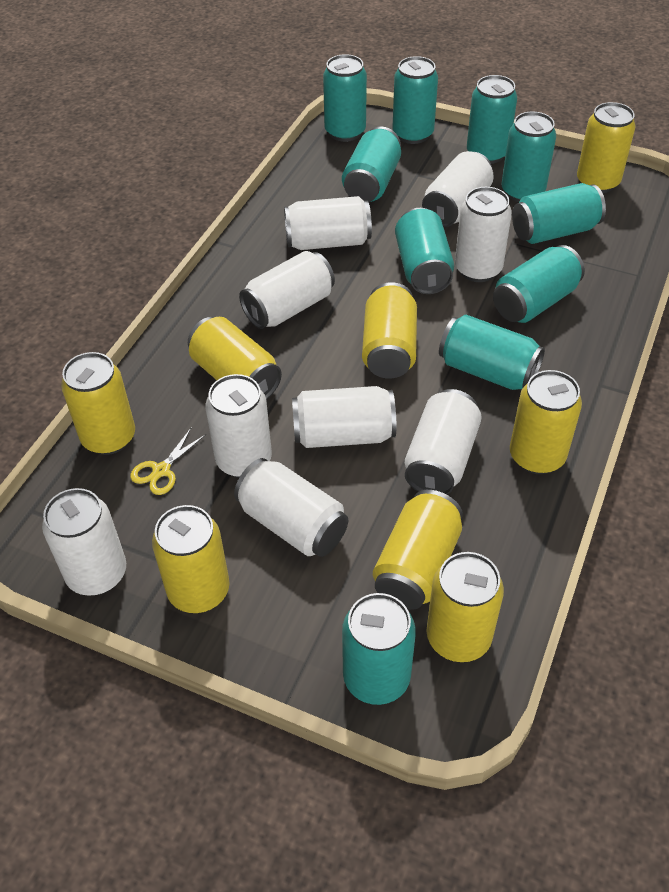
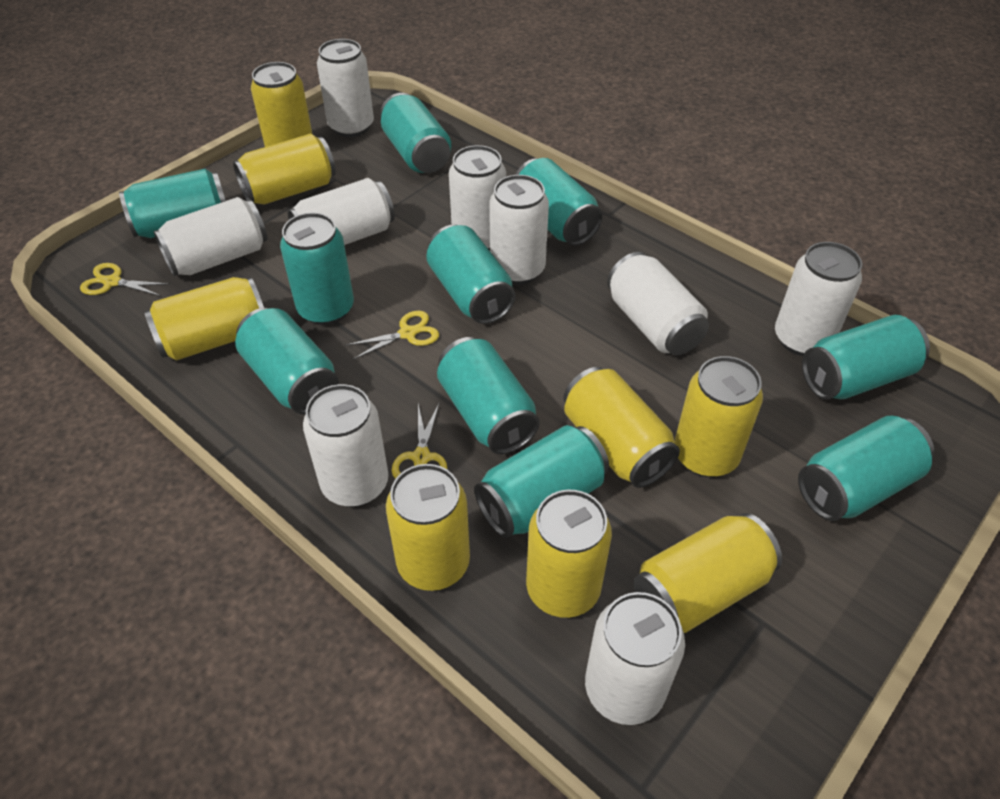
yellow scissors: [130,427,206,495] = 1 -> [80,263,170,296] [346,311,439,360] [392,404,447,479] = 3

